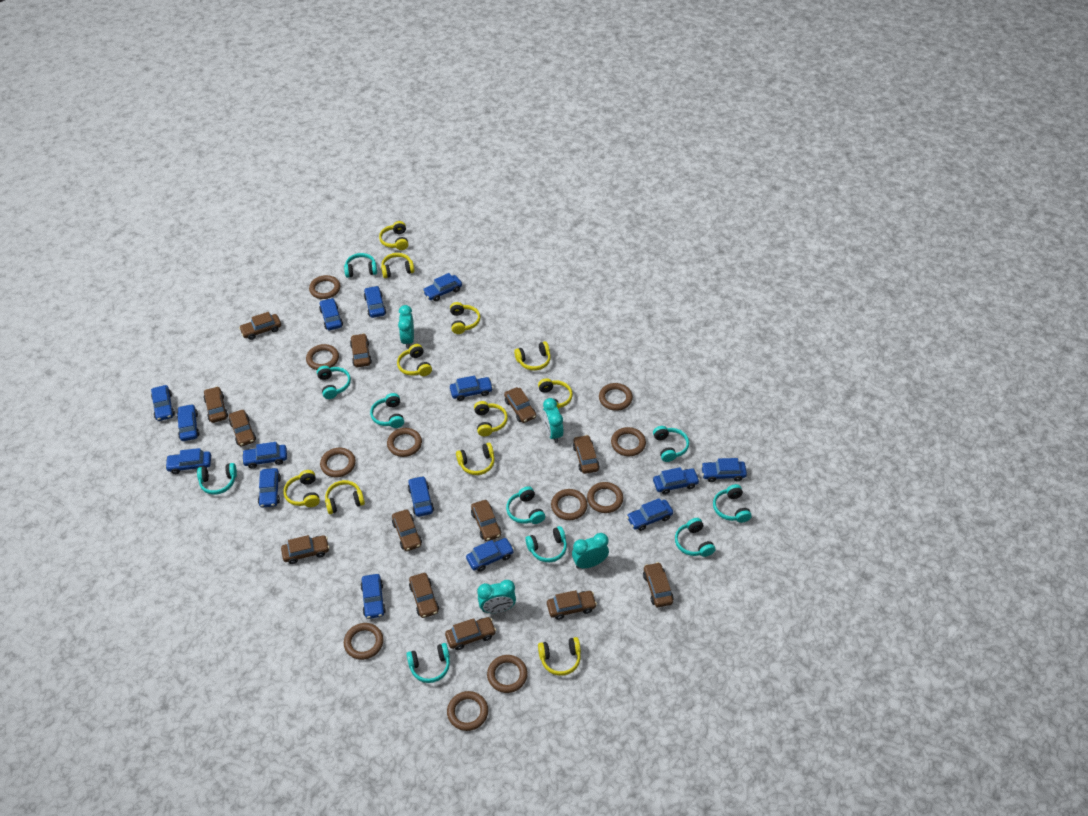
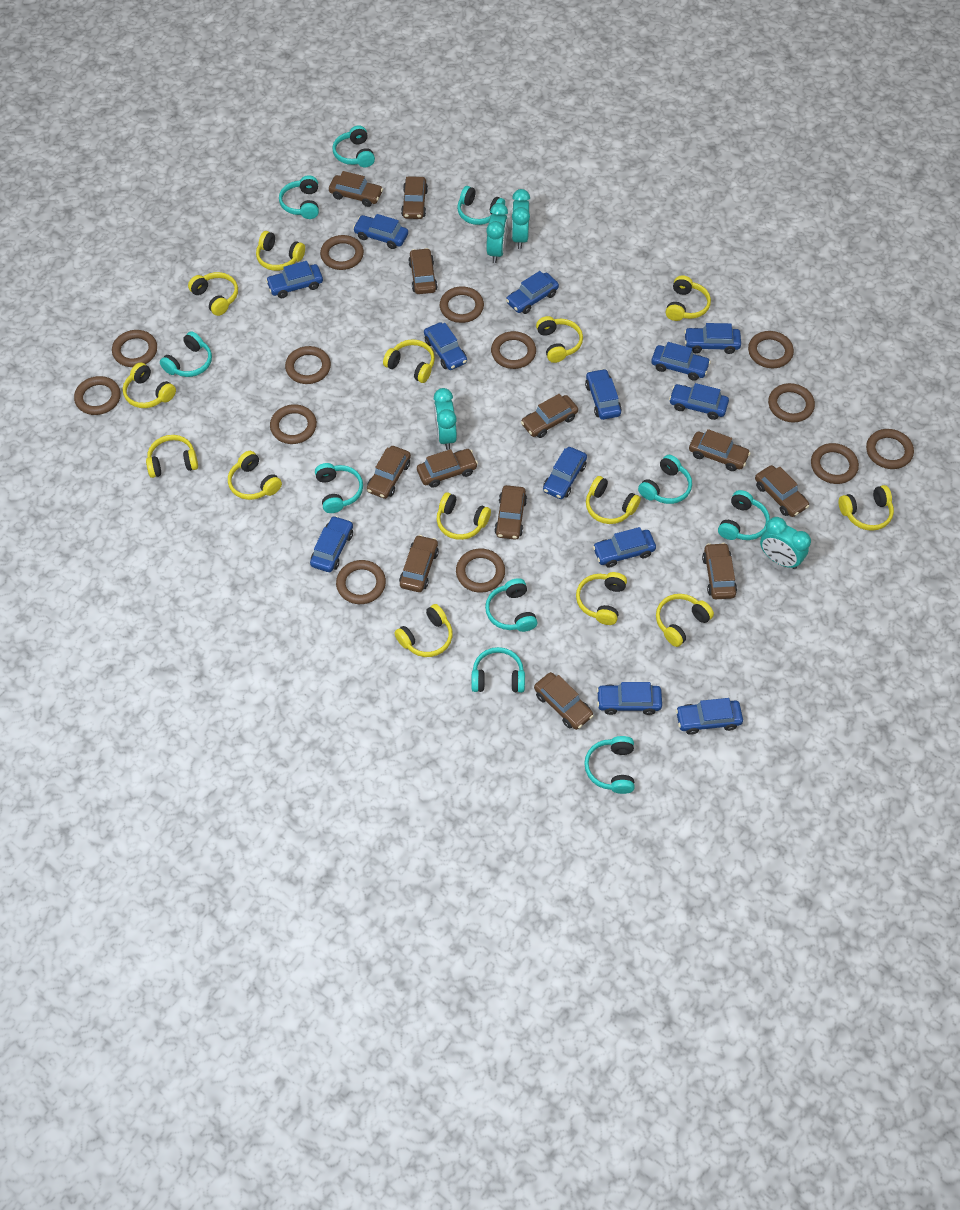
blue car: [151,385,175,421] [165,448,211,474] [177,404,200,441] [242,442,287,469] [258,468,281,508] [319,298,343,330] [360,574,386,619] [364,286,386,318] [408,476,434,517] [423,273,462,301] [450,376,493,401] [466,538,514,572] [627,498,673,531] [653,467,700,495] [701,458,747,482] = 15 -> [266,261,323,298] [310,516,353,572] [353,214,408,249] [424,322,467,370] [506,271,559,314] [543,447,587,499] [585,369,622,420] [593,527,656,568] [597,682,662,715] [651,342,711,381] [669,383,729,420] [676,698,743,735] [684,323,741,354] = 13
brown car: [204,386,228,423] [229,410,256,446] [239,312,281,340] [281,535,329,564] [350,333,372,367] [392,509,422,551] [409,573,439,618] [445,617,496,650] [471,500,501,541] [504,387,536,423] [547,590,597,620] [573,435,599,474] [643,562,674,607] = 13 -> [329,171,383,207] [367,446,411,499] [399,535,439,592] [401,176,428,219] [408,248,438,294] [417,449,478,488] [494,485,527,540] [521,394,578,438] [534,672,594,730] [689,429,750,471] [702,543,737,599] [755,465,809,517] = 12
brown ring: [306,344,339,370] [309,275,340,299] [320,448,356,477] [344,623,384,660] [387,428,422,457] [447,691,488,731] [487,655,528,693] [551,489,588,520] [587,482,623,513] [599,383,633,411] [611,427,646,456] = 11 -> [74,376,121,415] [112,330,157,367] [270,404,317,444] [285,346,331,384] [320,235,364,270] [336,560,386,604] [440,286,484,323] [456,548,505,593] [491,331,536,369] [748,331,794,368] [768,383,815,422] [811,443,859,484] [866,429,914,469] = 13
yellow headphones: [284,470,320,507] [325,480,365,514] [379,221,409,250] [381,253,415,278] [397,344,432,376] [450,302,480,334] [456,443,495,475] [474,401,508,436] [514,341,551,371] [538,378,573,409] [538,637,581,676] = 11 -> [123,363,176,408] [146,435,198,478] [188,272,238,316] [228,451,282,500] [256,231,305,271] [383,339,435,383] [394,604,453,657] [437,492,491,540] [536,316,583,363] [576,572,627,625] [586,476,641,524] [656,594,714,647] [666,275,711,321] [838,485,894,531] = 14

